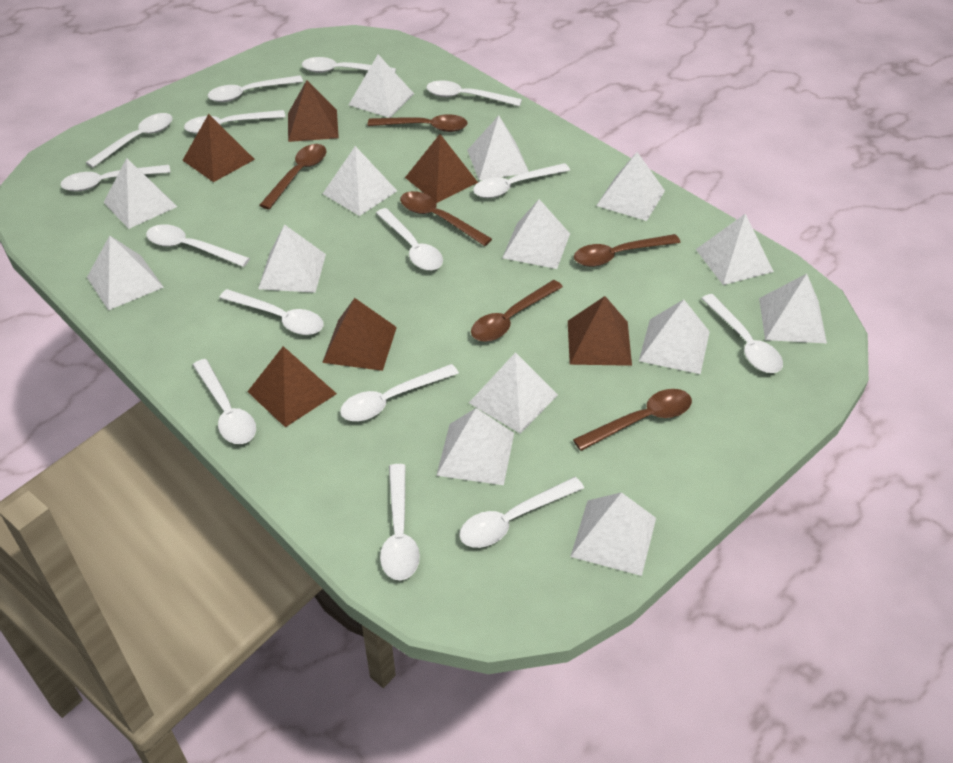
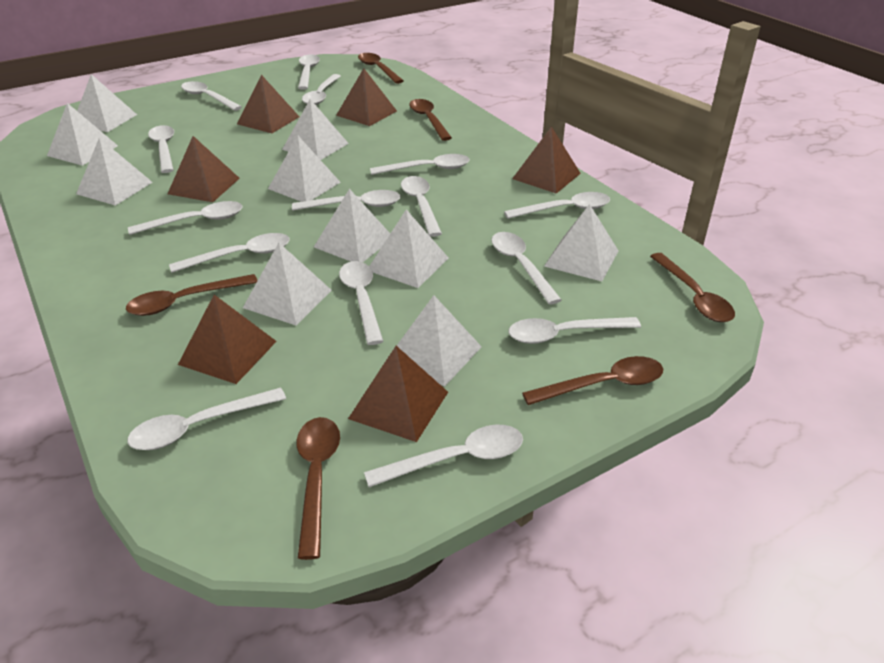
white pyramid: [87,235,164,310] [103,158,177,229] [258,224,326,293] [323,146,397,216] [349,54,414,118] [436,408,514,485] [467,116,529,180] [469,352,558,433] [502,199,570,269] [570,492,656,576] [596,152,665,221] [639,299,710,374] [696,214,774,285] [759,274,827,344] = 14 -> [47,103,118,166] [76,138,153,206] [77,74,137,132] [243,243,332,326] [268,136,341,202] [282,99,349,160] [314,189,390,262] [369,209,448,288] [386,295,482,387] [544,204,619,281] = 10

